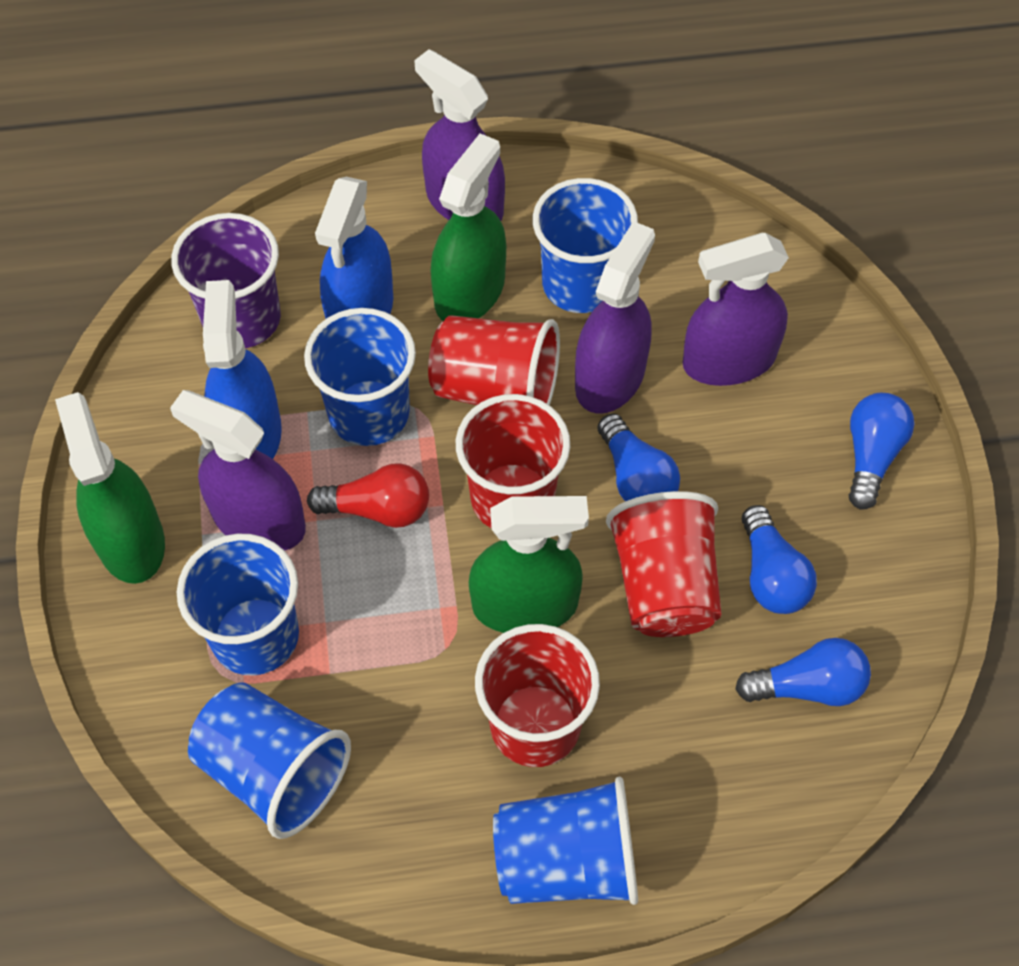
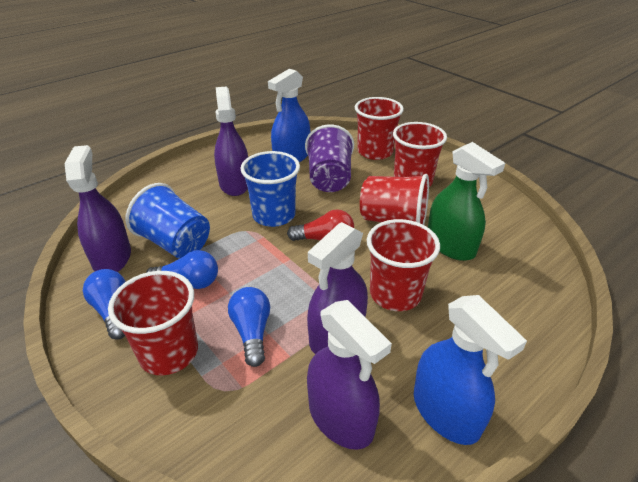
blue cup: [177,534,299,675] [188,682,351,839] [304,308,416,446] [493,777,638,905] [533,178,638,313] = 5 -> [126,183,210,259] [240,151,300,227] = 2
blue light bulb: [597,414,680,501] [735,638,871,706] [742,505,817,614] [849,393,914,509] = 4 -> [83,269,126,340] [146,250,218,289] [228,287,270,367] = 3
green spray bottle: [55,392,165,584] [431,133,506,321] [469,496,589,633] = 3 -> [428,142,505,261] = 1
red cup: [428,315,560,406] [456,394,570,529] [475,624,600,767] [606,491,722,637] = 4 -> [108,271,198,375] [355,97,404,160] [360,174,429,225] [367,219,440,311] [393,122,447,187] = 5

